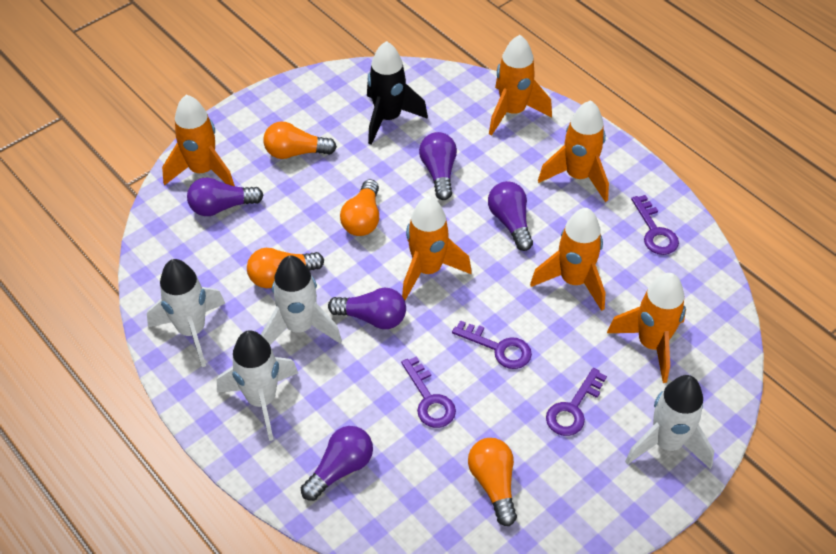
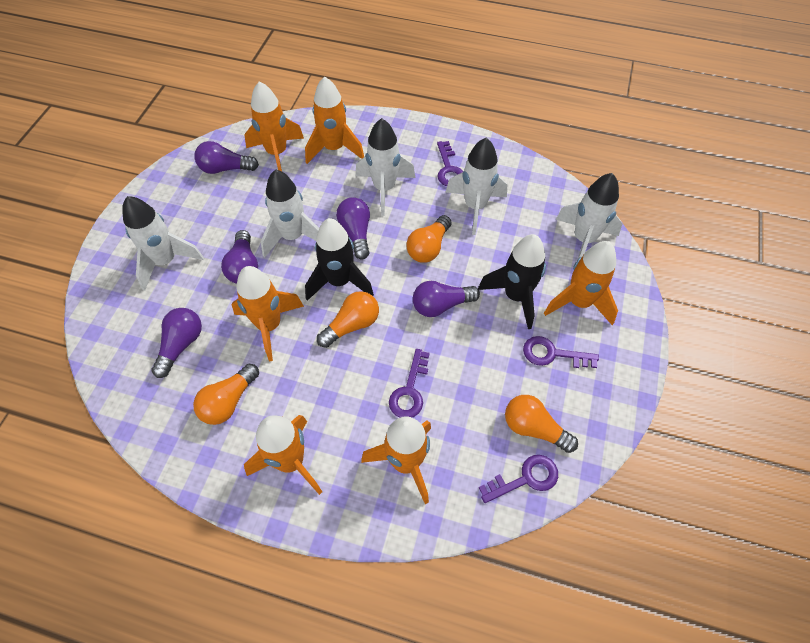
black rocket: [367,41,428,145] = 1 -> [305,218,374,301] [478,234,546,329] = 2
white rocket: [147,259,225,367] [217,330,298,441] [261,256,342,345] [625,375,714,469] = 4 -> [122,196,204,291] [261,169,319,258] [355,118,415,216] [445,138,507,235] [556,173,622,259] = 5

